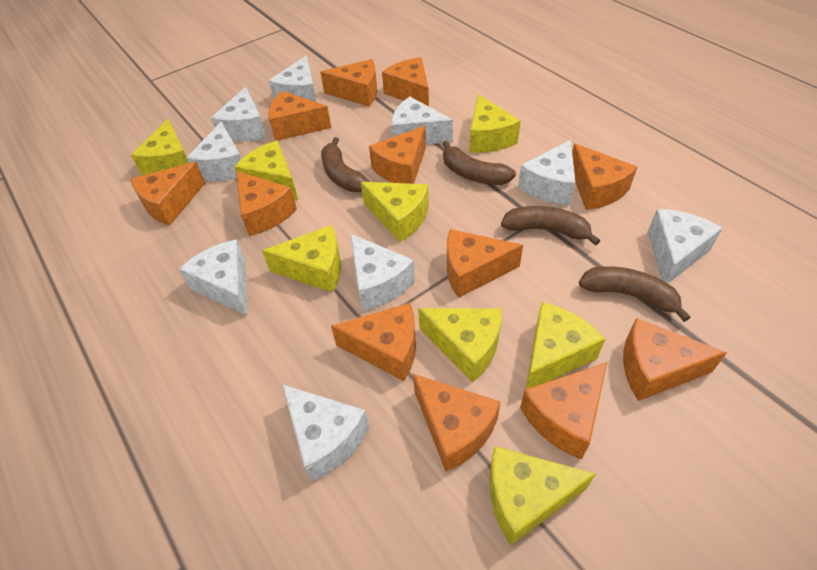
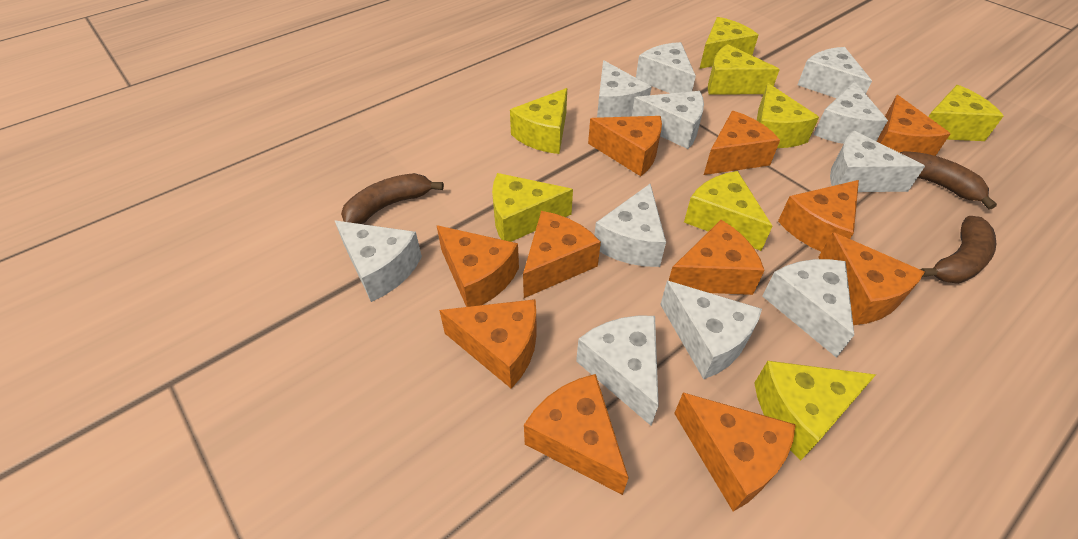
brown banana: [321,137,369,192] [443,141,516,185] [501,206,600,246] [579,266,690,322] = 4 -> [341,173,444,224] [900,151,997,209] [920,216,996,284] = 3
orange cheese: [130,162,205,226] [236,171,297,236] [268,91,331,141] [320,59,377,107] [331,303,416,381] [369,126,426,184] [382,57,429,106] [413,374,501,471] [447,229,523,298] [520,362,607,460] [572,144,637,210] [623,318,727,401] = 12 -> [436,225,519,307] [439,299,536,389] [523,211,601,298] [524,374,629,495] [588,116,662,176] [669,220,765,295] [674,392,796,512] [704,111,780,175] [778,180,859,252] [818,232,924,325] [877,95,951,156] = 11
white cheese: [179,239,248,316] [187,122,241,181] [211,87,267,142] [269,55,317,102] [282,384,369,482] [350,234,415,311] [391,97,453,144] [518,140,576,205] [648,209,723,284] = 9 -> [335,221,422,302] [576,316,659,426] [594,184,666,267] [597,60,652,118] [632,91,704,149] [636,42,696,93] [660,281,762,379] [762,259,854,358] [797,47,872,98] [813,81,888,144] [830,131,925,192] = 11

